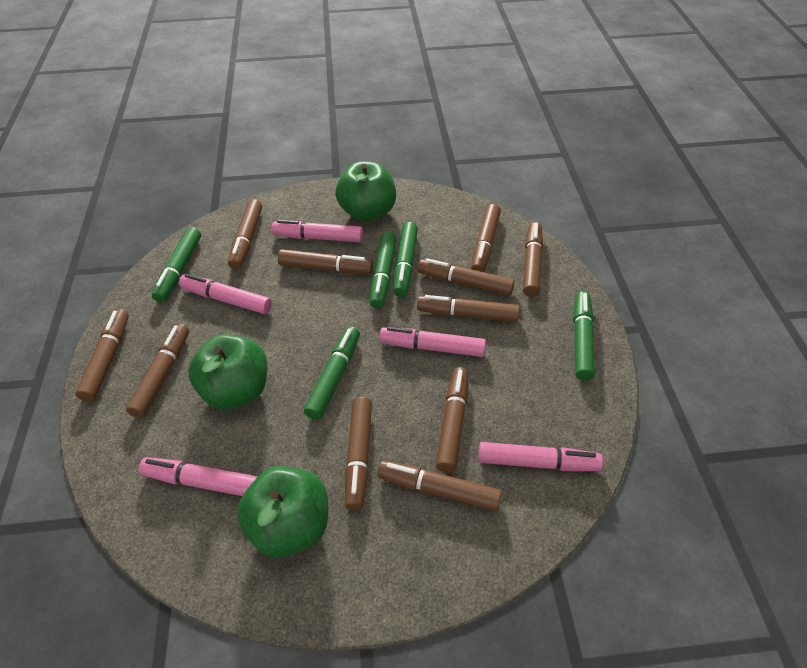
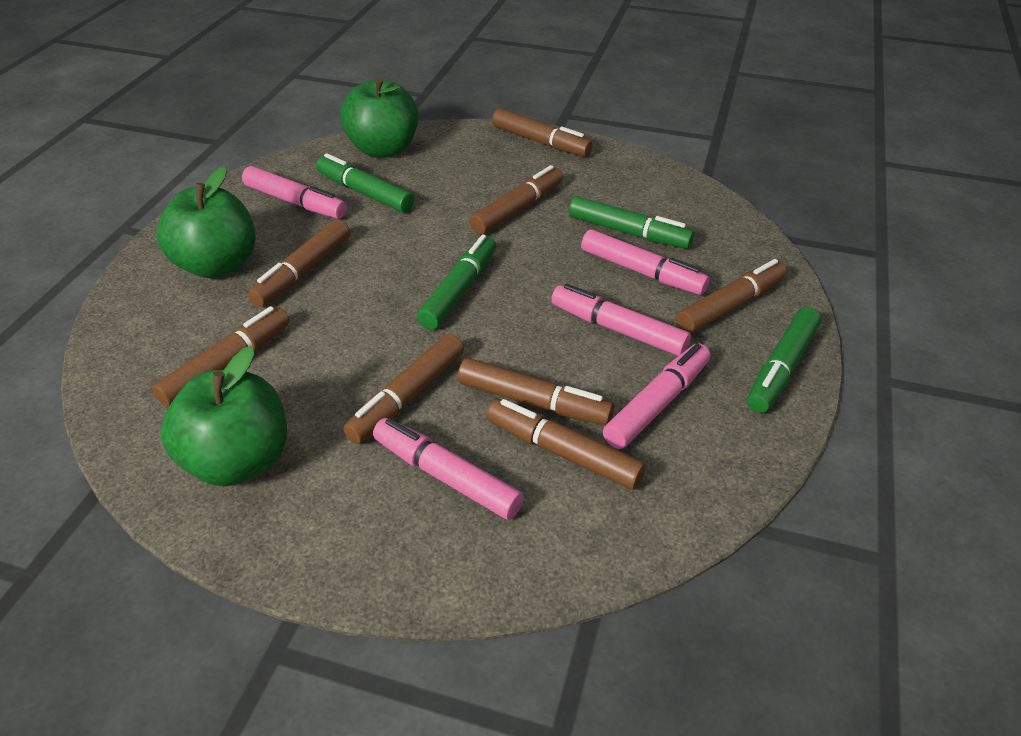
brown marker: [75,309,129,402] [126,324,189,418] [228,199,262,270] [278,249,373,274] [345,397,372,511] [377,461,502,511] [417,295,520,322] [418,258,515,296] [436,367,469,473] [471,204,501,272] [523,222,543,297] = 11 -> [152,306,289,407] [248,219,350,307] [343,334,464,444] [458,358,614,425] [470,165,563,235] [487,399,646,490] [492,108,593,157] [676,259,787,334] = 8
green marker: [152,227,201,302] [304,327,360,420] [370,232,397,309] [393,222,418,297] [573,291,595,381] = 5 -> [316,153,414,213] [417,234,496,330] [569,196,694,249] [747,307,821,413] = 4

